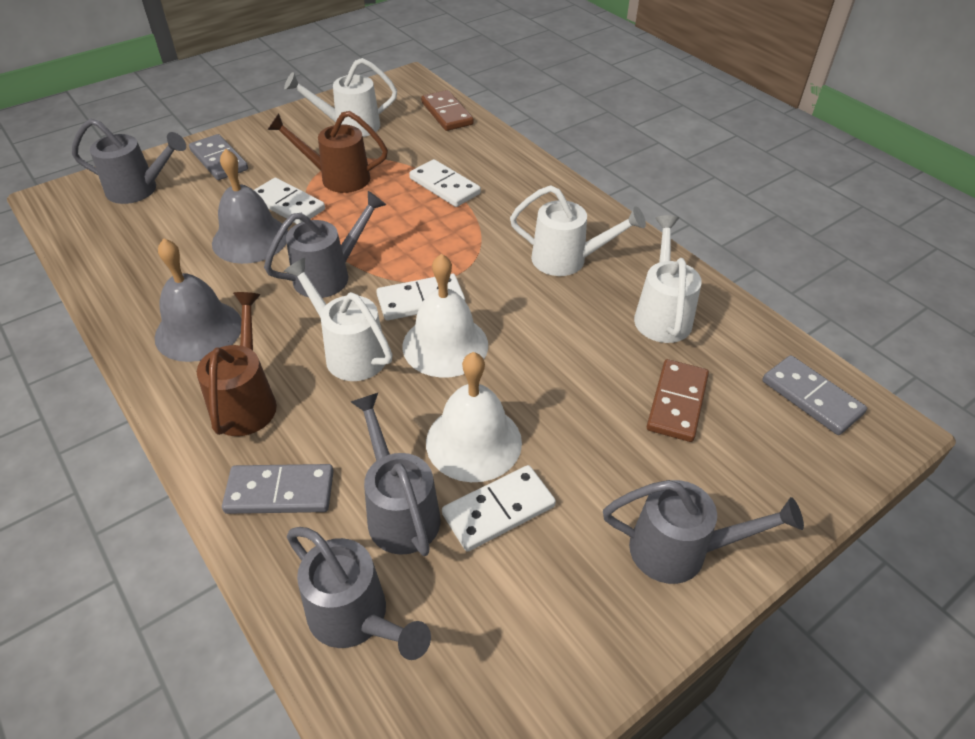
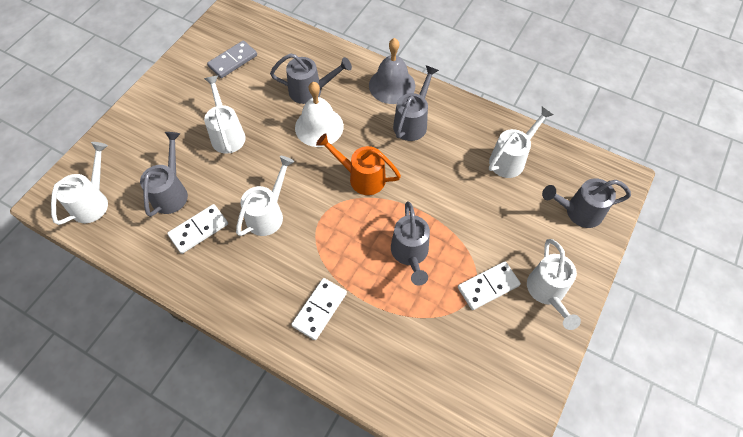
brown domino: [421,90,474,131] [647,359,709,442] = 2 -> none = 0
brown watering can: [197,292,277,436] [267,111,388,193] = 2 -> none = 0
grey bell: [155,238,241,362] [212,148,288,264] = 2 -> [369,38,415,104] = 1
grey domino: [189,134,248,180] [222,464,334,514] [762,355,867,435] = 3 -> [207,40,257,78] = 1
orange watering can: none = 0 -> [316,133,401,195] = 1
white bell: [402,254,488,378] [426,352,522,482] = 2 -> [295,82,344,147] = 1
white domino: [254,178,325,224] [376,273,465,321] [409,159,481,207] [442,465,556,552] = 4 -> [167,204,228,254] [291,278,347,340] [458,262,521,310] = 3
white watering can: [284,58,397,137] [284,258,393,381] [510,185,646,276] [634,215,702,343] = 4 -> [51,142,108,225] [204,76,246,154] [236,156,294,236] [489,107,553,178] [527,239,581,330] = 5

